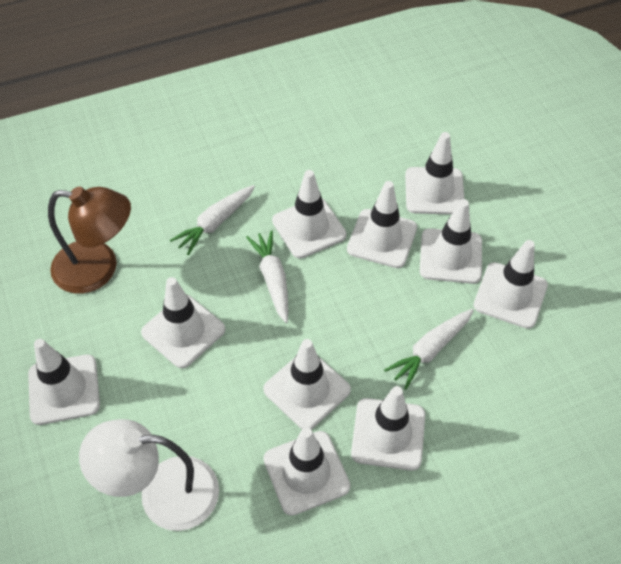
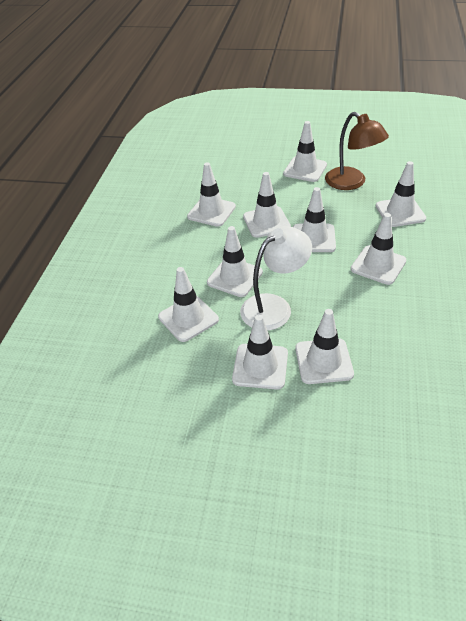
white carrot: [170,185,255,255] [246,230,288,323] [384,309,474,389] = 3 -> none = 0

